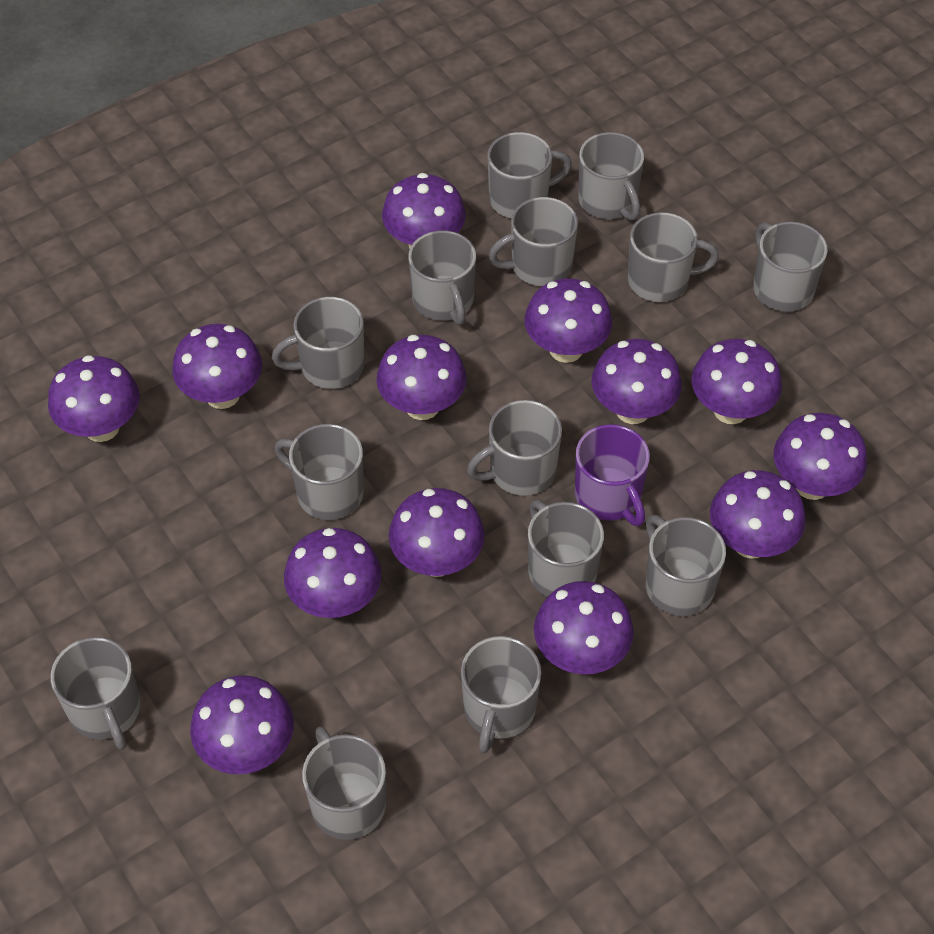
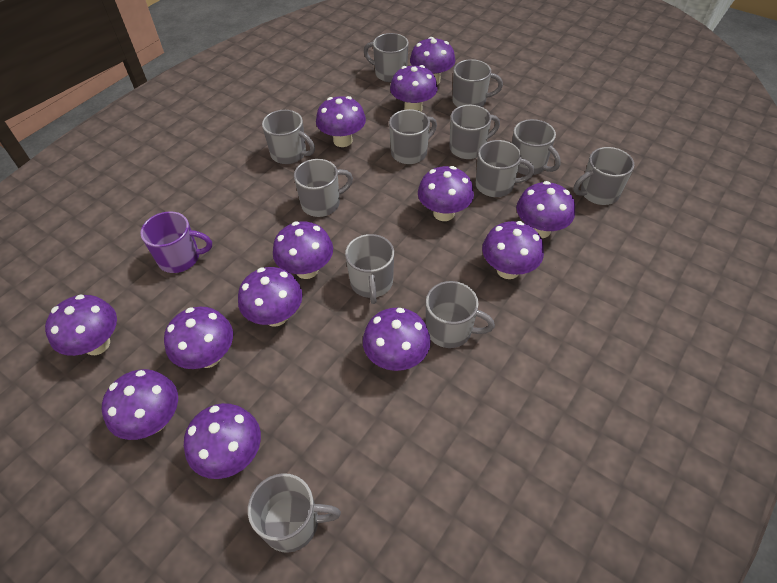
grey mug: [51,637,140,750] [272,297,364,389] [274,424,364,520] [302,726,386,840] [408,230,476,325] [461,636,541,754] [467,400,562,496] [488,132,572,218] [488,197,578,286] [528,500,604,597] [578,132,644,221] [628,212,719,302] [646,515,726,616] [753,222,828,312] = 14 -> [248,473,341,553] [262,110,315,164] [294,159,353,217] [345,234,394,304] [364,33,409,82] [389,109,437,164] [426,281,495,348] [449,105,500,159] [452,59,503,107] [476,140,534,197] [512,119,561,175] [573,147,634,205] = 12

